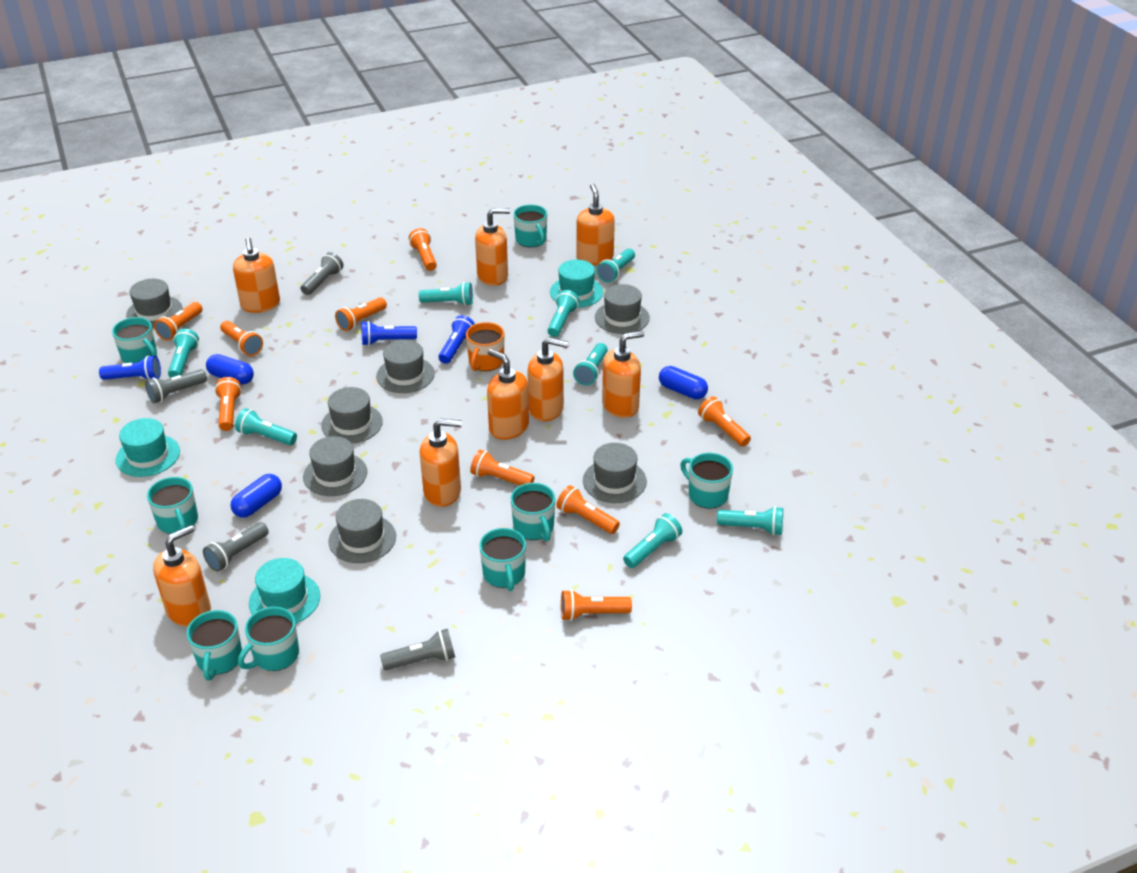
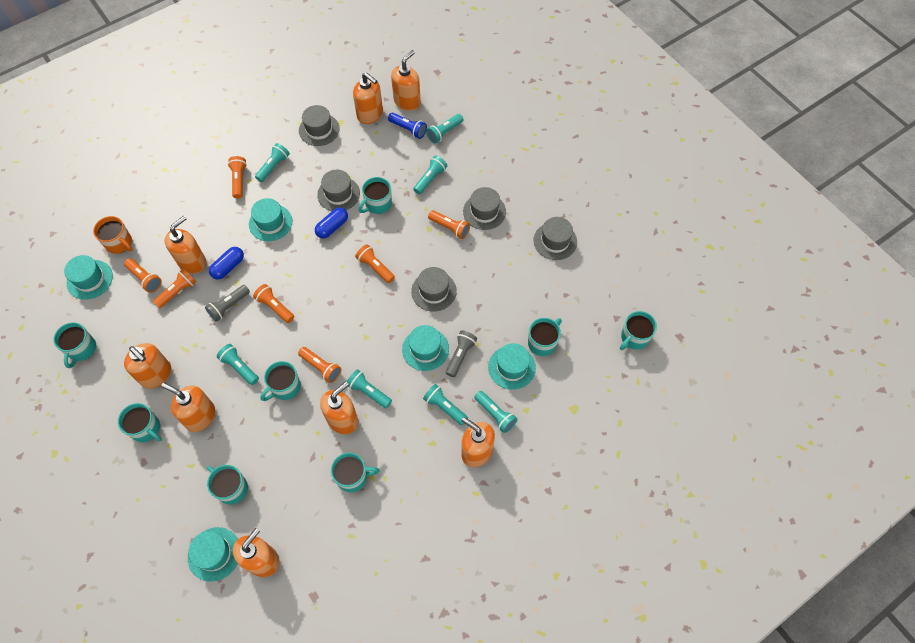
blue capsule: [206,354,254,385] [231,474,282,518] [659,366,708,399] = 3 -> [209,247,244,279] [315,207,348,239] = 2
blue flashlight: [99,355,161,380] [361,321,417,346] [439,315,475,364] = 3 -> [388,113,427,139] = 1
grey flashlight: [145,369,207,403] [203,522,269,572] [301,252,344,295] [380,629,455,670] = 4 -> [205,285,250,322] [446,330,477,377] = 2
grey hat: [126,279,183,328] [303,436,367,496] [321,387,383,444] [328,499,396,563] [376,340,435,393] [583,443,647,503] [595,284,650,334] = 7 -> [299,105,340,146] [317,170,360,211] [411,267,457,311] [463,187,506,230] [533,217,577,260] = 5
orange flashlight: [154,302,202,341] [215,377,242,431] [220,321,263,356] [335,297,387,331] [409,228,437,271] [470,450,535,485] [556,485,620,534] [561,589,632,621] [698,396,751,447] = 9 -> [124,258,162,293] [153,269,196,308] [228,156,247,199] [253,284,294,323] [298,347,341,383] [355,244,395,283] [428,210,470,239] = 7
turquoise flashlight: [168,329,199,378] [235,408,297,445] [419,282,473,306] [547,290,579,337] [573,343,608,385] [597,249,635,283] [623,513,682,568] [717,506,783,536] = 8 -> [217,344,259,385] [255,143,290,182] [347,369,392,408] [413,156,447,194] [423,384,468,425] [426,114,463,144] [474,391,517,433] = 7
turquoise hat: [116,418,180,477] [249,558,320,623] [550,260,603,308] = 3 -> [64,255,113,300] [188,527,238,582] [249,198,292,241] [402,325,449,371] [488,343,536,390] = 5

